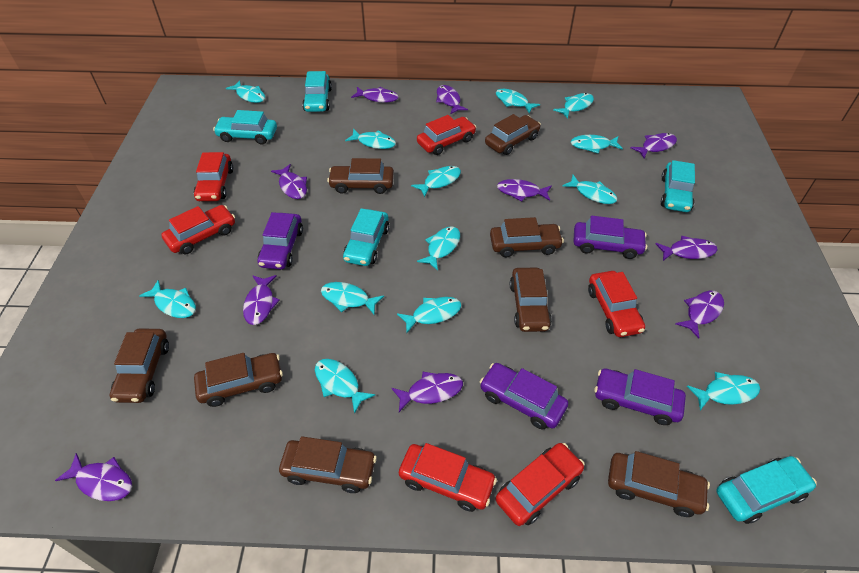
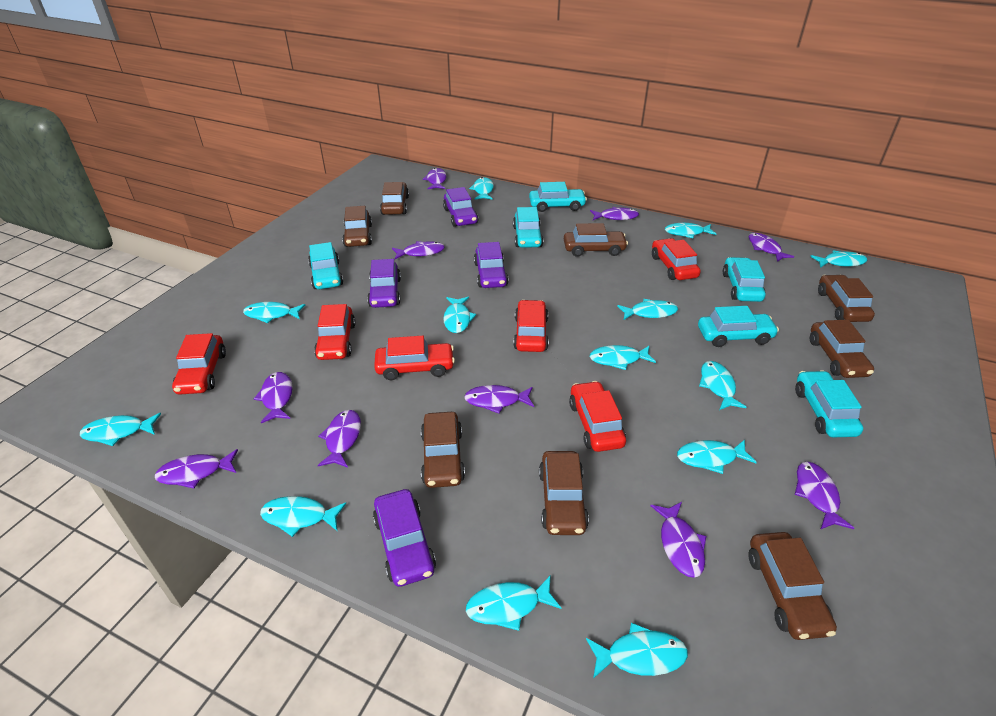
turquoise car: [213,110,277,145] [302,71,332,112] [343,208,389,266] [661,160,695,212] [716,456,817,524] = 5 -> [308,242,343,289] [513,207,543,248] [529,182,587,212] [698,306,779,347] [723,257,766,302] [795,370,863,437] = 6

